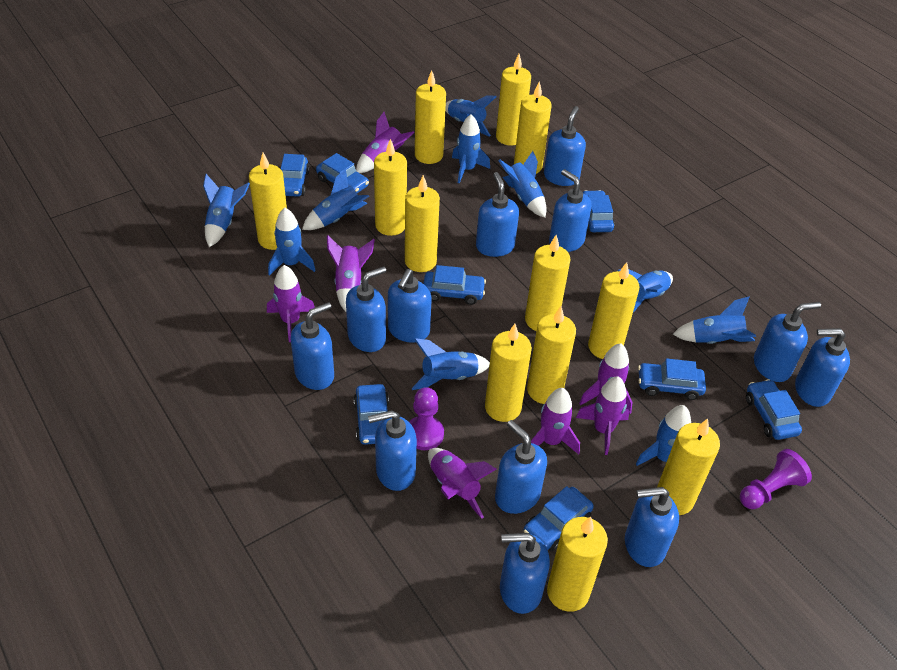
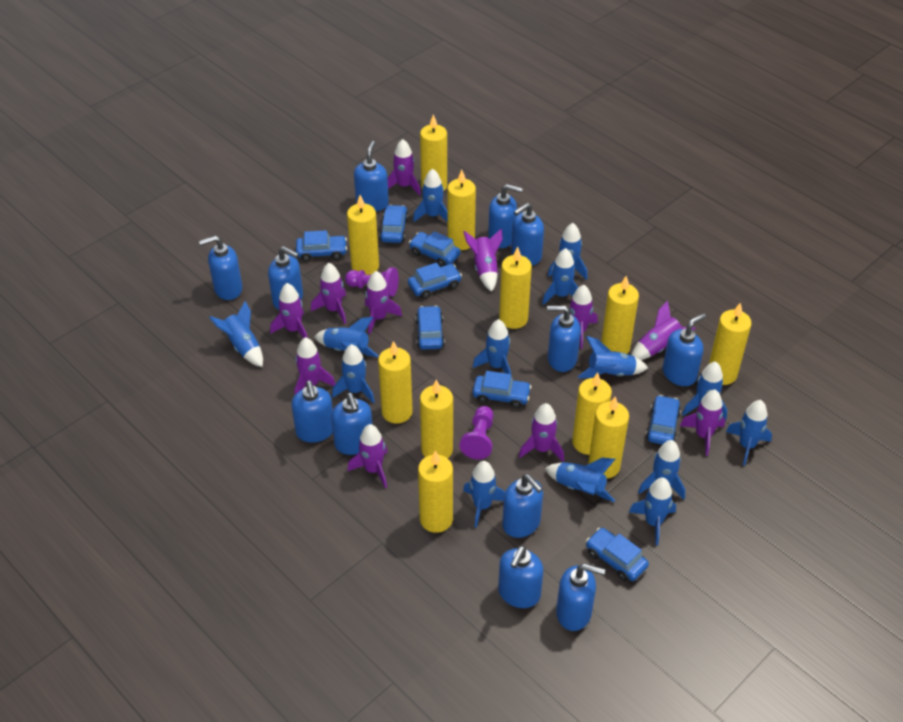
blue rocket: [203,174,250,247] [268,208,316,276] [302,168,370,230] [411,338,490,390] [445,95,496,137] [452,114,490,184] [498,151,547,218] [617,269,673,312] [636,405,691,466] [673,296,756,344] = 10 -> [209,301,263,367] [314,317,379,357] [332,344,375,403] [413,169,448,223] [463,461,505,528] [473,319,511,374] [542,248,578,305] [545,458,615,502] [548,223,588,280] [578,336,648,378] [629,477,676,545] [638,440,685,500] [682,362,727,420] [726,400,772,466] = 14
purple rocket: [267,265,315,342] [327,235,375,312] [356,112,415,173] [428,448,496,519] [531,388,580,454] [576,376,629,455] [579,343,633,414] = 7 -> [270,283,308,338] [295,337,335,395] [311,263,346,324] [348,424,388,488] [365,271,402,334] [388,139,421,196] [463,228,503,292] [519,403,564,462] [563,285,598,349] [631,301,696,360] [680,390,725,456] = 11
yellow candle: [249,153,287,250] [374,139,407,236] [405,175,440,272] [415,70,446,164] [485,324,532,422] [496,54,531,146] [514,81,552,174] [525,234,570,331] [527,306,576,404] [547,516,608,612] [588,262,640,359] [657,418,720,515] = 12 -> [347,195,379,275] [378,341,413,424] [418,451,453,533] [420,114,447,191] [420,380,453,458] [448,170,476,250] [499,247,532,329] [572,372,612,455] [588,397,629,479] [601,276,639,354] [709,302,752,385] = 11

